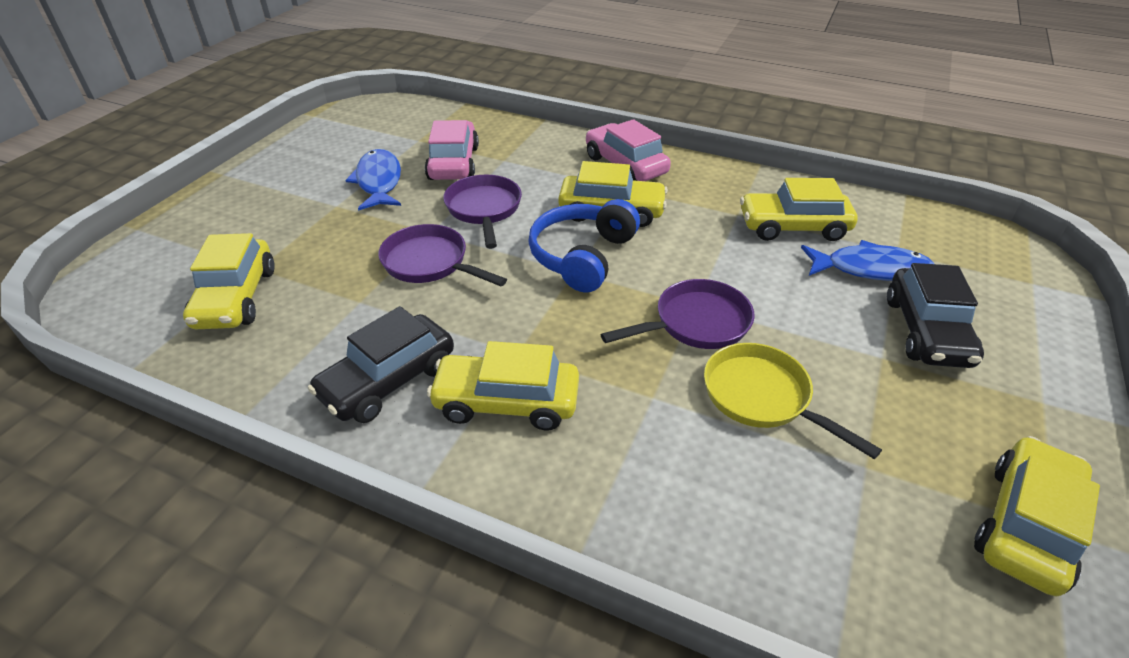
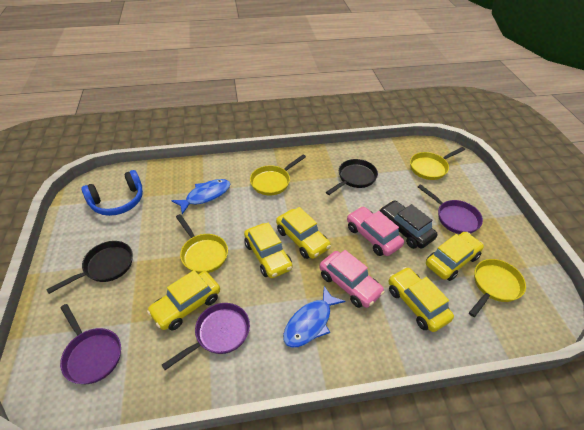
black car: [308,306,454,423] [887,263,984,368] = 2 -> [379,200,437,249] = 1
black pan: none = 0 -> [46,241,133,294] [326,159,378,195] = 2
yellow pan: [704,343,882,459] = 1 -> [176,214,228,274] [250,155,306,196] [410,147,465,180] [469,259,526,317] = 4

